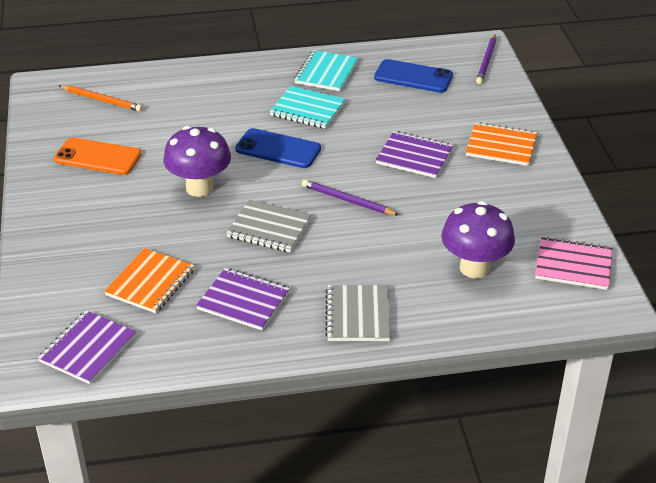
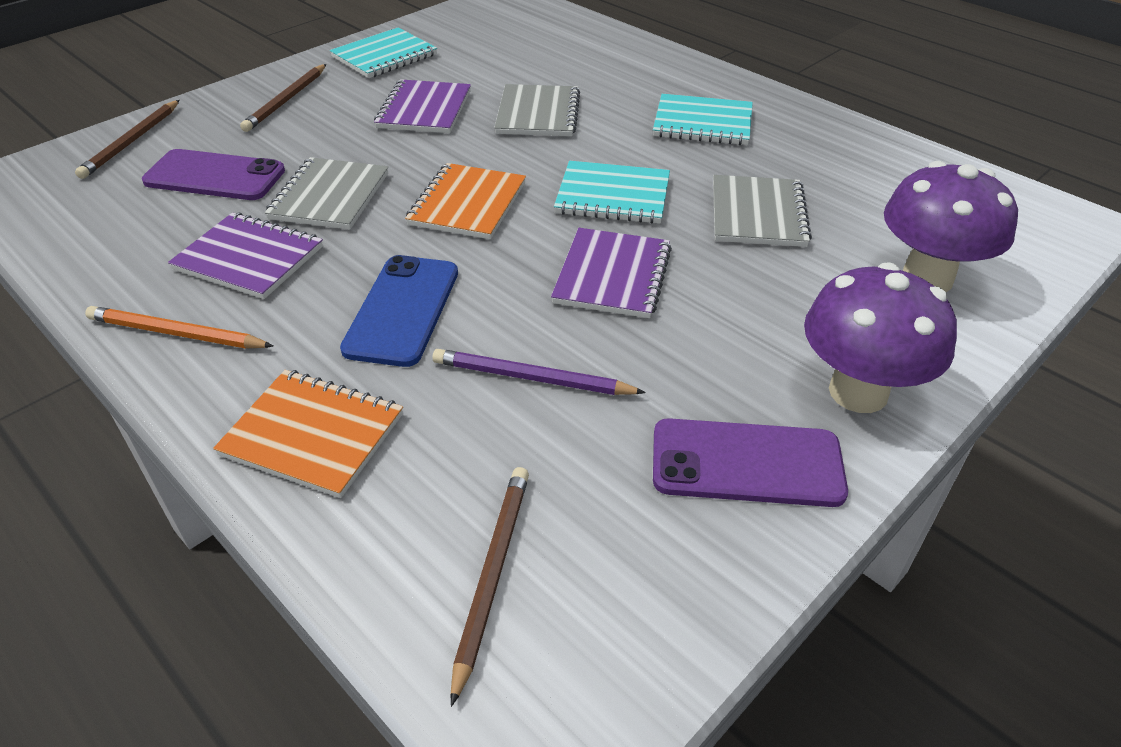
blue phone: [235,128,321,168] [374,59,453,93] = 2 -> [340,255,458,367] = 1
brown pencil: none = 0 -> [75,100,180,179] [240,64,326,132] [450,467,529,707] = 3
grey notebook: [226,199,312,252] [325,285,391,341] = 2 -> [265,157,388,230] [494,84,580,136] [713,175,812,247] = 3
orange phone: [54,138,142,175] = 1 -> none = 0
pink notebook: [535,237,612,290] = 1 -> none = 0
purple pencil: [302,179,399,215] [476,34,496,84] = 2 -> [432,349,646,395] = 1
purple phone: none = 0 -> [142,149,285,200] [653,418,848,507] = 2
turquoise notebook: [270,86,346,129] [294,50,358,91] = 2 -> [330,27,437,78] [554,161,670,224] [653,94,753,145] = 3

